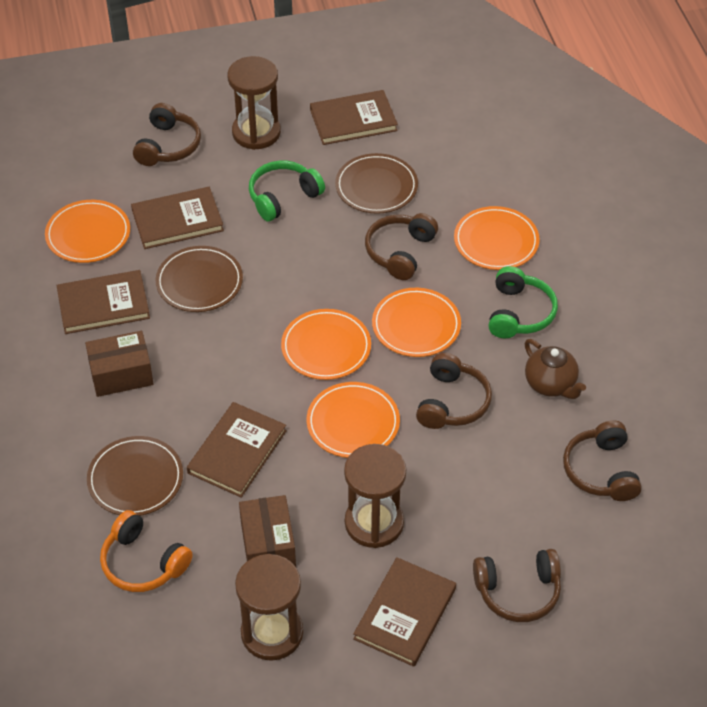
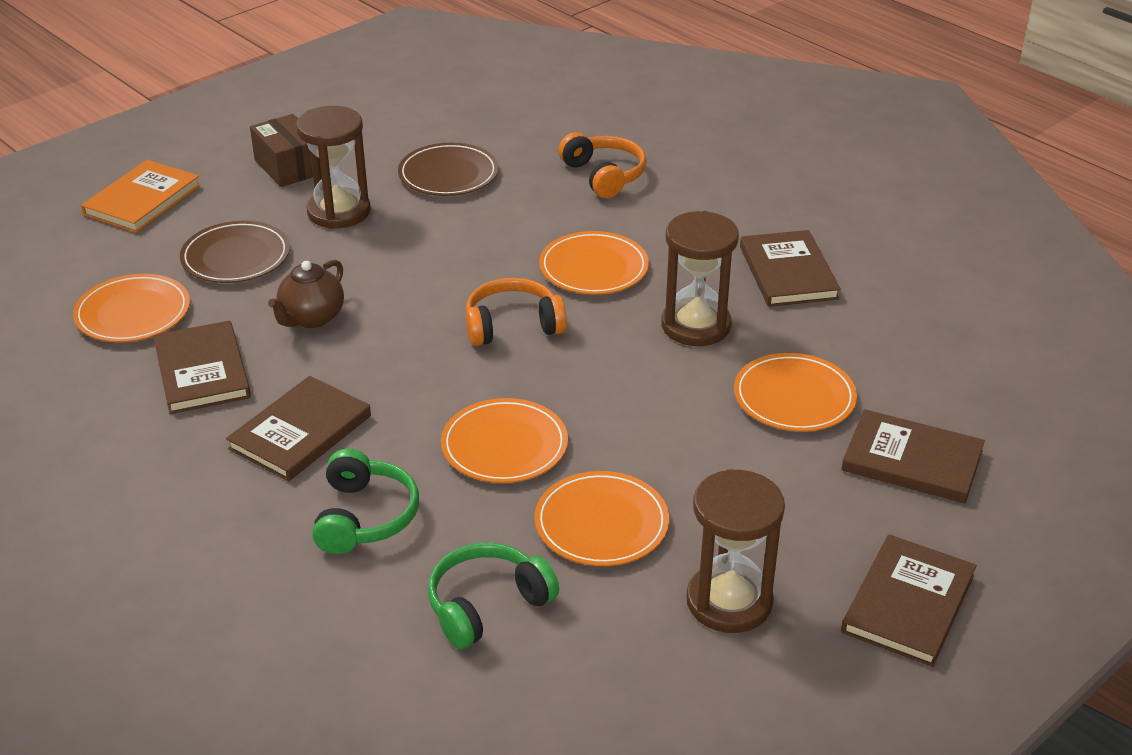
brown box: [85,331,154,397] [239,495,296,567] = 2 -> [250,114,313,187] = 1
brown headphones: [133,103,201,166] [365,213,438,280] [416,353,492,429] [473,549,561,622] [563,421,642,501] = 5 -> none = 0
brown plate: [87,436,183,516] [156,246,243,312] [335,153,418,214] = 3 -> [180,221,290,283] [398,143,499,196] = 2
orange book: none = 0 -> [81,159,201,233] = 1
orange headphones: [100,510,193,592] = 1 -> [466,278,567,346] [558,132,647,198] = 2

